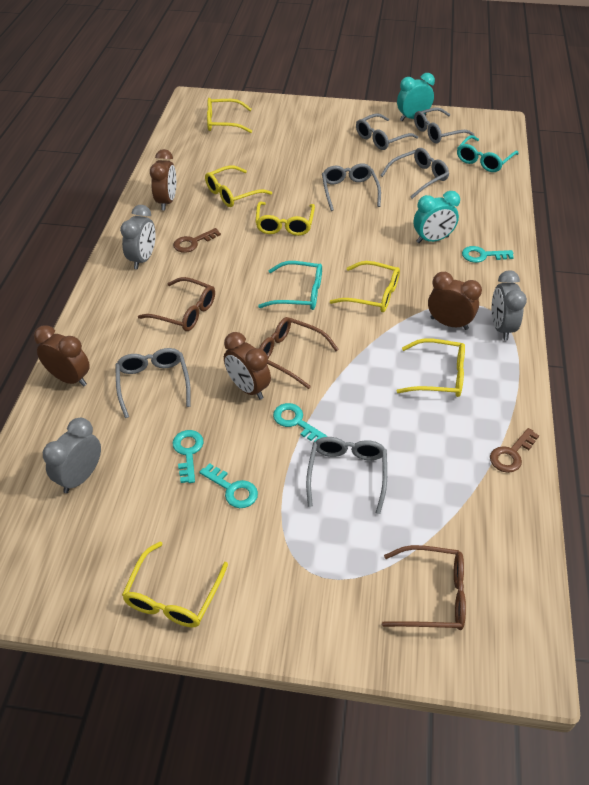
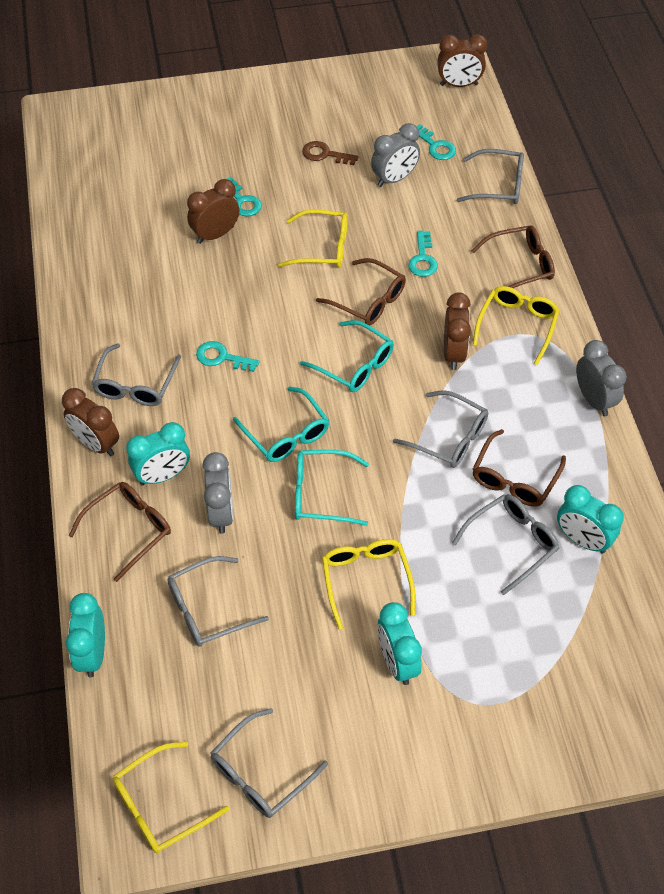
brown glasses: [138,277,215,331] [259,317,339,389] [382,545,466,630] = 3 -> [69,482,171,582] [316,258,406,325] [471,226,555,288] [473,429,566,507] = 4
brown key: [173,228,221,253] [490,428,539,473] = 2 -> [302,141,359,165] = 1
turquoise clock: [397,73,435,121] [414,191,460,243] = 2 -> [66,593,105,677] [126,422,190,485] [377,602,422,685] [557,485,624,553] = 4
turquoise glasses: [258,261,322,310] [457,135,519,172] = 2 -> [233,387,330,462] [295,450,369,526] [300,320,394,392] = 3
yellow glasses: [122,542,228,627] [205,165,272,207] [207,98,252,133] [255,202,315,236] [330,261,400,312] [397,338,465,397] = 6 -> [113,742,229,853] [278,209,348,268] [322,539,415,630] [473,286,560,365] = 4

